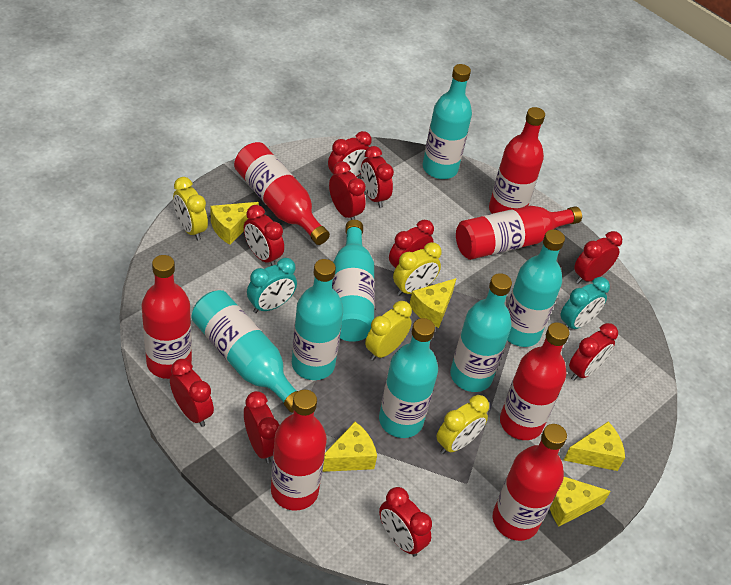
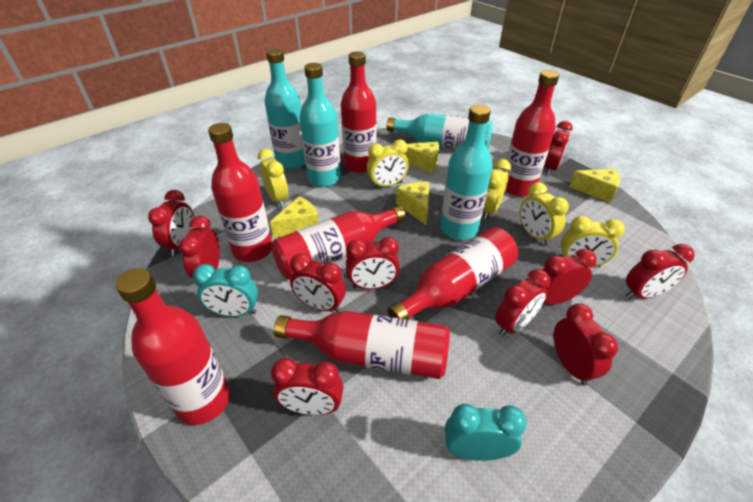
turquoise bottle: [192,290,298,413] [292,259,343,380] [332,220,375,342] [379,318,438,438] [422,64,472,179] [450,273,512,392] [507,229,565,347] = 7 -> [264,48,305,169] [300,63,341,187] [386,113,493,149] [440,105,492,240] = 4
yellow cheese: [211,202,259,245] [322,422,377,472] [410,278,457,328] [550,477,611,527] [564,421,625,471] = 5 -> [270,196,319,238] [396,182,429,225] [403,142,439,173] [569,168,620,203] = 4
yellow clock: [173,177,208,240] [365,301,412,361] [393,242,442,296] [436,395,489,454] = 4 -> [258,149,288,207] [367,140,409,188] [483,159,511,219] [520,182,569,246] [561,216,625,267] = 5

